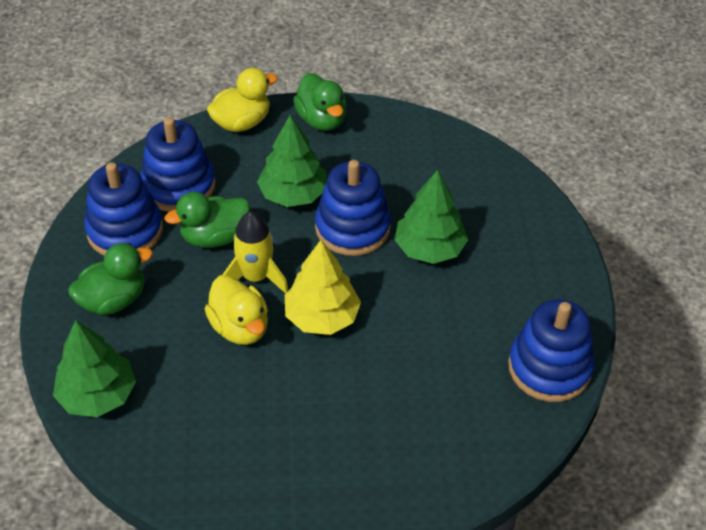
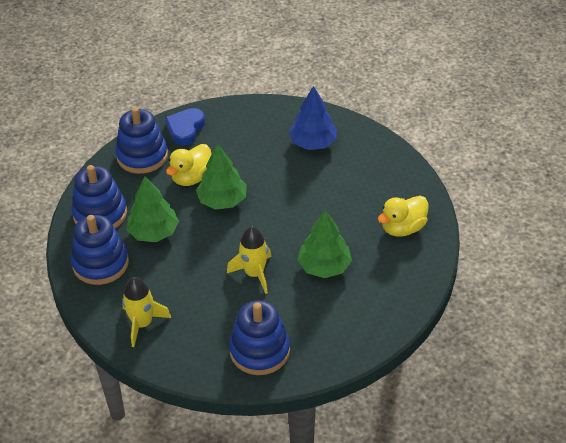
blue heart: none = 0 -> [165,108,205,145] = 1
blue tree: none = 0 -> [289,86,337,150] = 1
green duck: [68,243,153,315] [164,192,250,248] [293,73,347,131] = 3 -> none = 0
yellow rocket: [222,212,288,294] = 1 -> [122,277,171,347] [227,226,272,294] = 2
yellow tree: [285,240,361,335] = 1 -> none = 0

